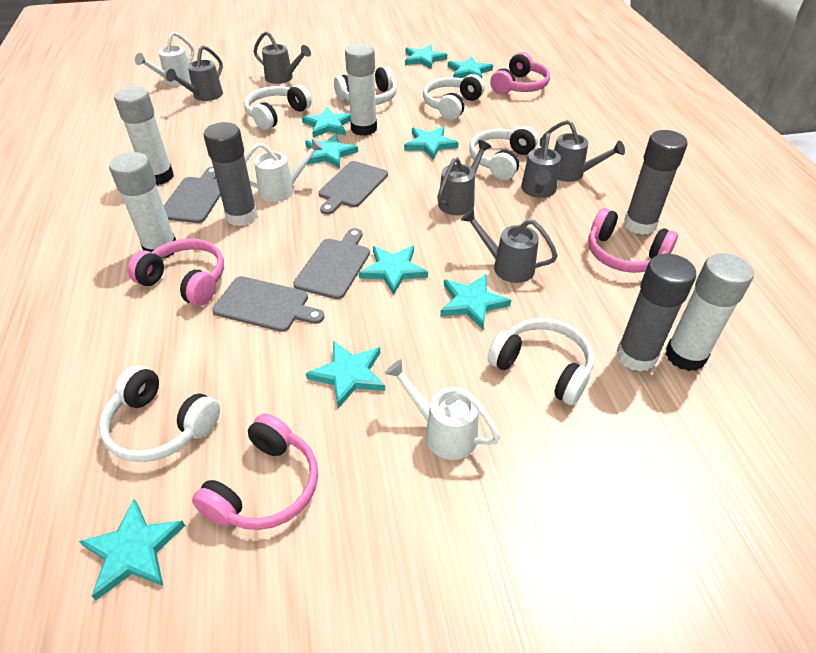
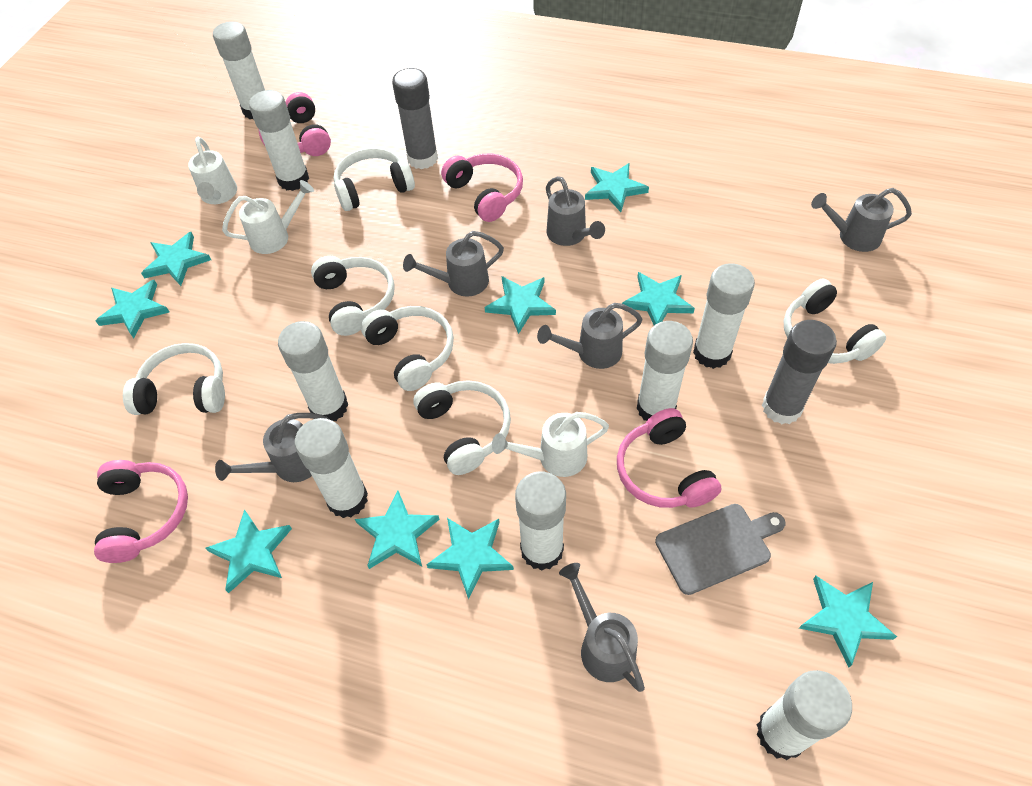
grey cutting board: [164,167,221,223] [212,276,324,332] [293,228,370,299] [318,161,388,215] = 4 -> [655,504,786,595] = 1
grey glue stick: [204,122,258,226] [616,254,696,372] [624,130,688,235] = 3 -> [392,68,438,169] [762,320,837,424] = 2
white glue stick: [109,152,176,259] [114,86,174,185] [345,44,377,136] [666,253,754,371] = 4 -> [213,21,265,120] [249,90,309,191] [278,321,348,421] [295,418,368,518] [515,472,566,571] [637,321,693,421] [693,263,755,369] [757,670,852,760] = 8

